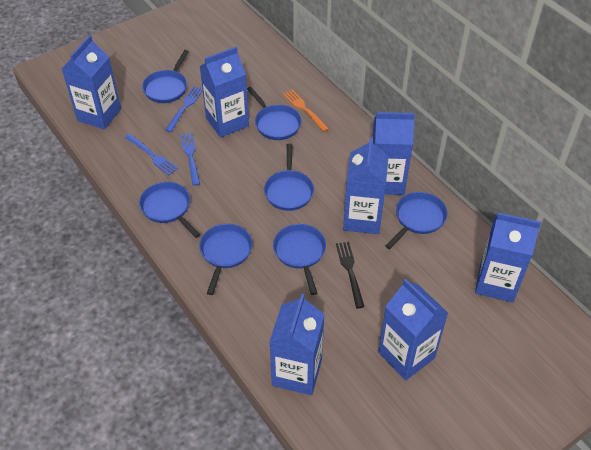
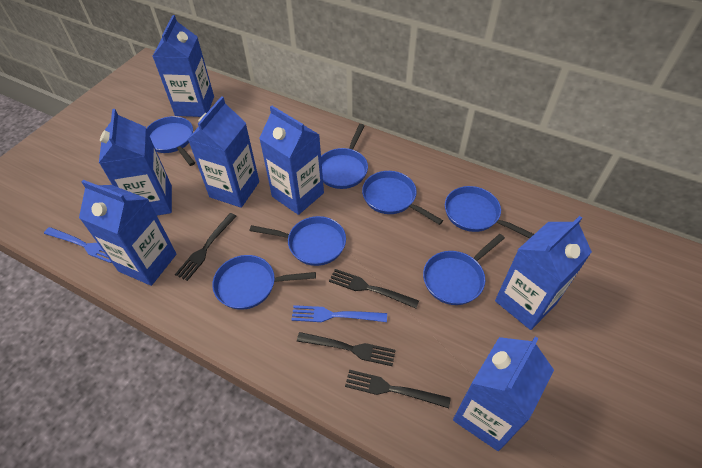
black fork: [336,242,365,308] = 1 -> [175,213,237,281] [297,332,395,366] [329,269,419,308] [345,370,451,408] = 4
blue fork: [125,134,178,175] [165,86,203,132] [180,133,200,186] = 3 -> [44,227,111,263] [291,305,387,322] = 2
orange fork: [283,90,329,132] = 1 -> none = 0

